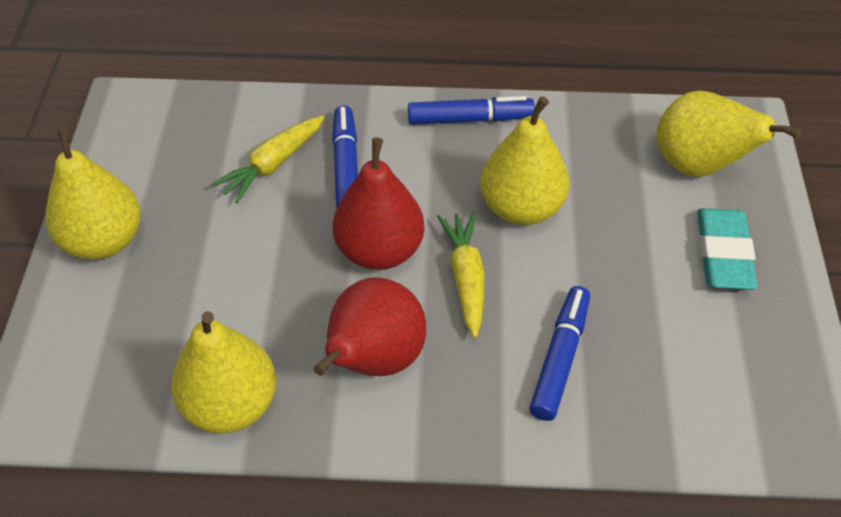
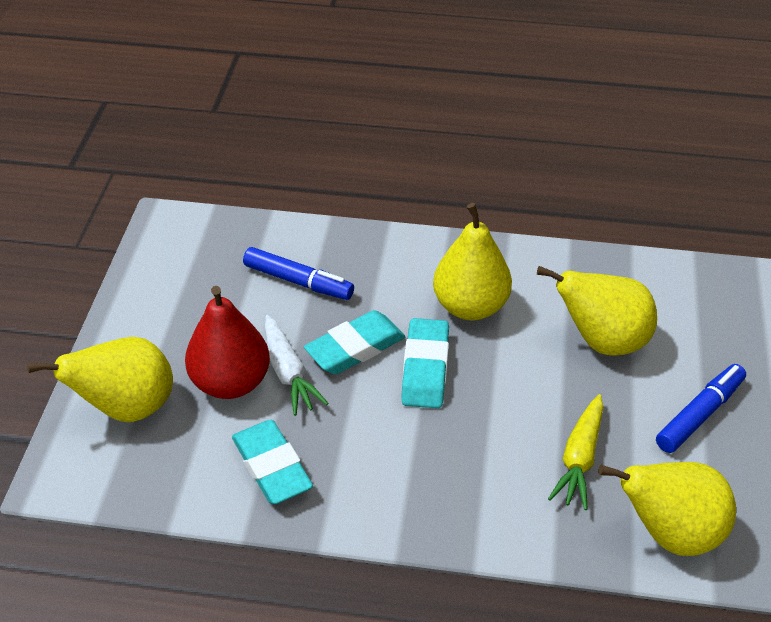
blue marker: [332,105,358,208] [408,96,535,125] [529,286,590,421] = 3 -> [243,247,354,300] [656,364,746,453] = 2
red pear: [313,277,426,376] [333,137,424,270] = 2 -> [185,286,270,399] = 1
turquoise eraser: [697,208,758,290] = 1 -> [232,420,313,504] [304,310,405,374] [401,318,449,408] = 3
white carrot: none = 0 -> [265,315,329,416] = 1
yellow carrot: [211,116,325,204] [437,212,485,338] = 2 -> [548,394,603,510] = 1

